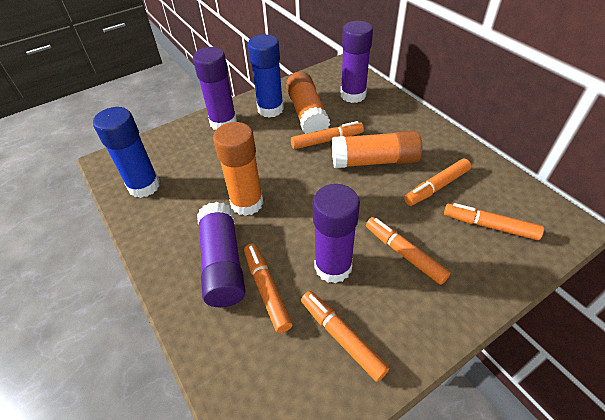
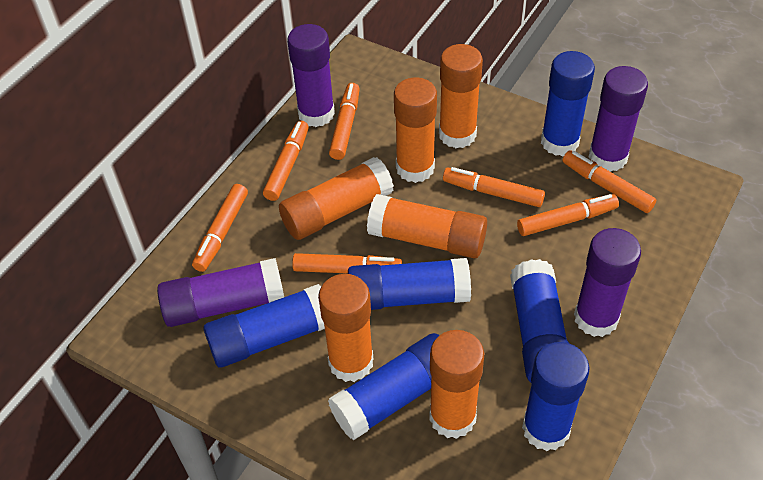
blue glue stick: [93,107,160,198] [248,34,284,118] = 2 -> [204,284,325,368] [328,333,440,440] [348,258,471,310] [510,259,569,383] [522,342,589,451] [541,51,595,156] = 6
orange glue stick: [213,122,263,216] [286,71,330,134] [332,130,422,168] = 3 -> [279,157,394,240] [318,274,373,382] [367,194,487,258] [394,78,437,183] [429,330,485,439] [439,44,483,148] = 6
orange marker: [244,243,292,333] [291,121,364,149] [301,291,389,382] [366,217,451,285] [404,159,471,206] [444,203,544,240] = 6 -> [192,184,248,272] [263,121,309,201] [292,253,402,273] [329,83,360,160] [443,167,545,207] [517,194,619,236] [562,150,656,213] = 7

